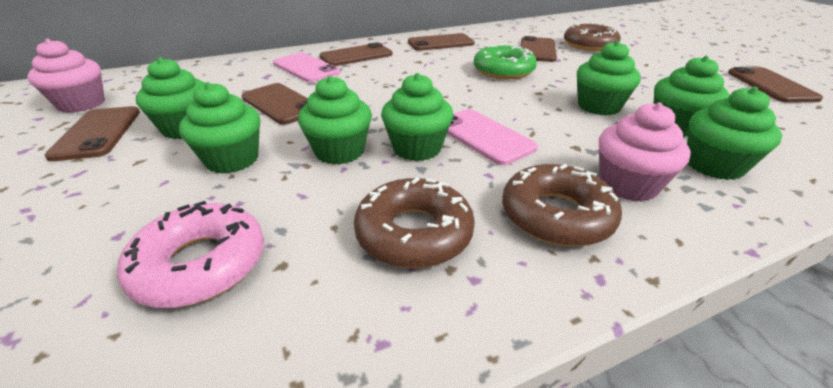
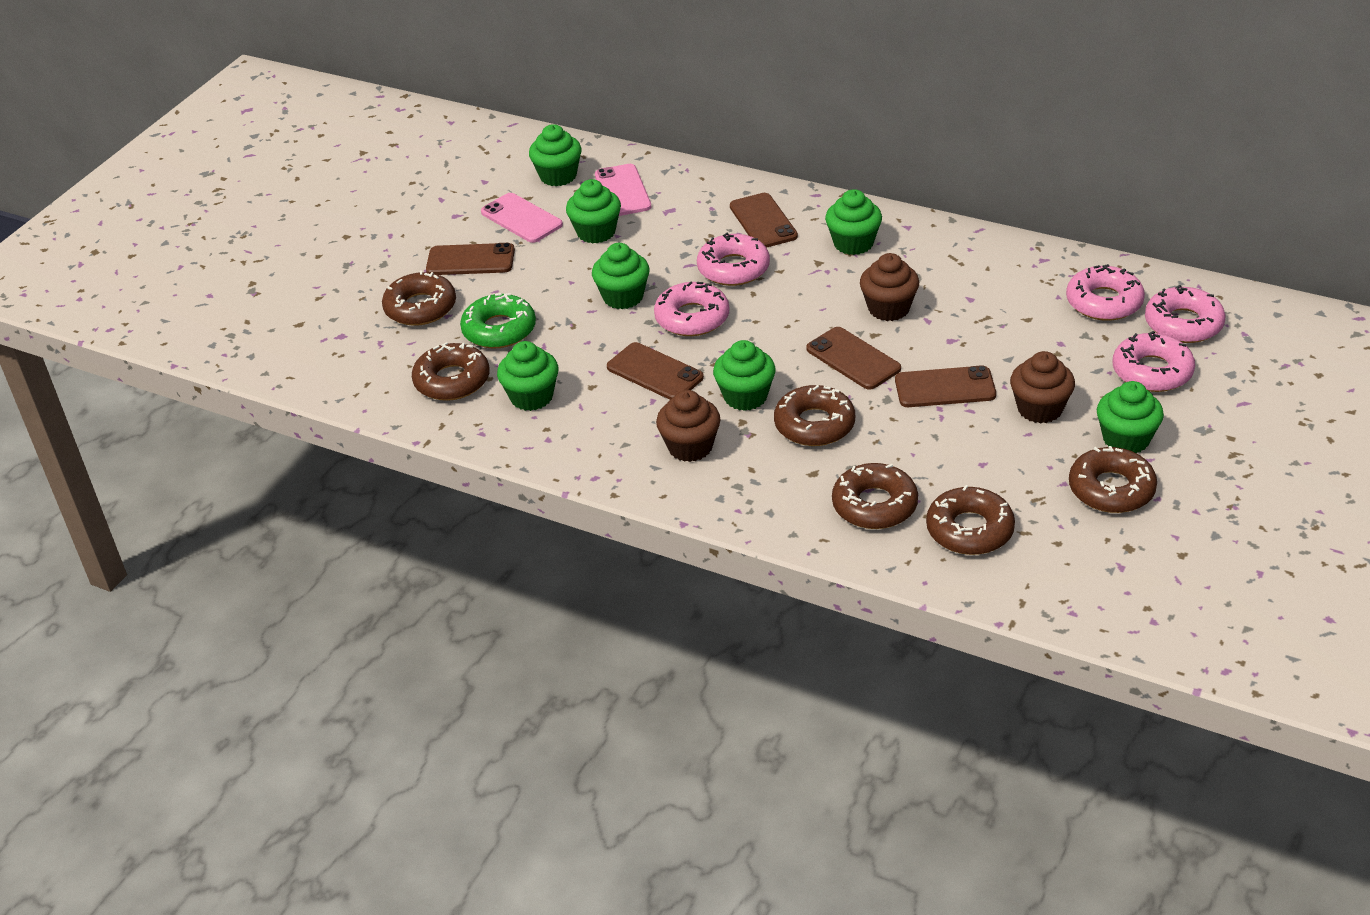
brown cupcake: none = 0 -> [656,390,721,462] [860,253,919,321] [1010,351,1075,423] = 3
brown donut: [354,177,475,268] [502,164,622,246] [564,22,621,51] = 3 -> [382,270,456,326] [412,342,490,401] [774,385,855,446] [832,463,918,529] [926,485,1015,555] [1069,446,1157,513] = 6
brown phone: [44,106,140,161] [242,83,308,125] [319,42,393,66] [408,33,475,51] [521,36,557,62] [728,67,823,103] = 6 -> [426,243,515,275] [607,342,704,400] [730,193,798,248] [806,327,901,390] [895,365,996,407] = 5
pink cupcake: [27,39,105,113] [599,102,691,202] = 2 -> none = 0
pink donut: [117,201,264,308] = 1 -> [654,281,730,336] [697,233,770,286] [1066,264,1145,321] [1113,331,1195,392] [1145,285,1226,343] = 5

